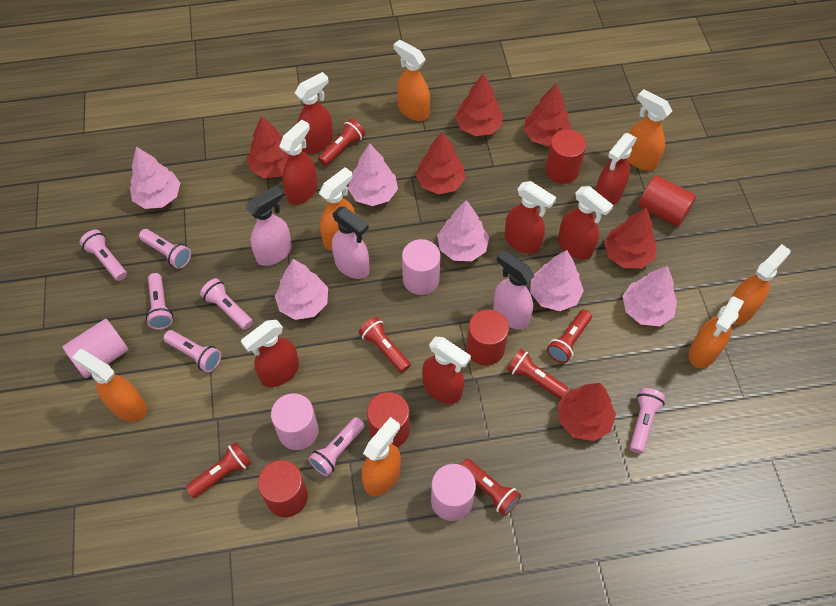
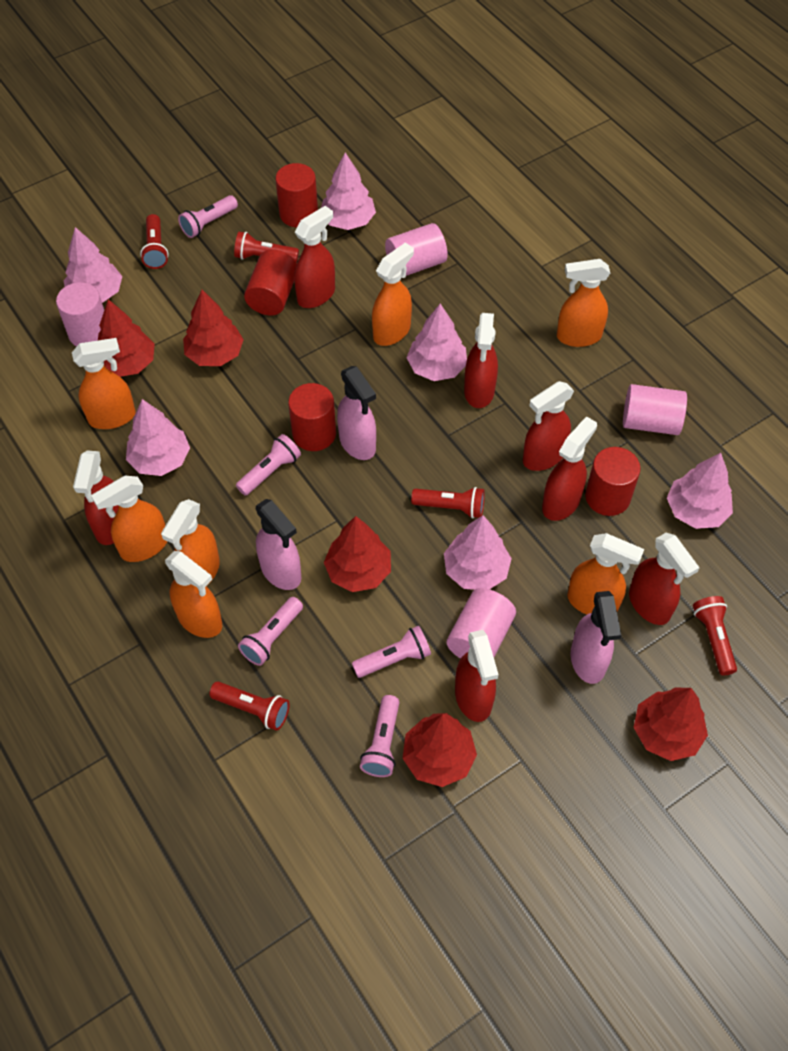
pink flashlight: [80,230,127,281] [139,229,191,269] [146,273,173,330] [163,330,221,373] [200,278,253,330] [308,417,365,476] [630,388,665,454] = 7 -> [178,195,238,238] [236,434,301,496] [238,597,303,666] [352,626,431,678] [360,695,400,777] = 5
red cylinder: [258,460,308,517] [367,392,410,447] [466,309,509,366] [545,129,586,184] [638,175,696,227] = 5 -> [244,249,297,315] [275,163,318,227] [288,383,336,451] [585,447,641,516] = 4
red flashlight: [186,442,251,498] [318,119,365,166] [359,317,411,373] [461,459,521,516] [507,349,569,399] [547,310,592,363] = 6 -> [140,214,169,269] [209,681,290,731] [234,232,299,262] [411,487,485,518] [693,596,737,676] = 5
red tree: [247,115,288,178] [416,131,465,194] [455,73,502,136] [524,83,571,146] [558,383,616,441] [604,208,656,269] = 6 -> [98,299,155,377] [183,290,244,366] [324,516,391,592] [402,713,477,787] [633,688,708,761] = 5

